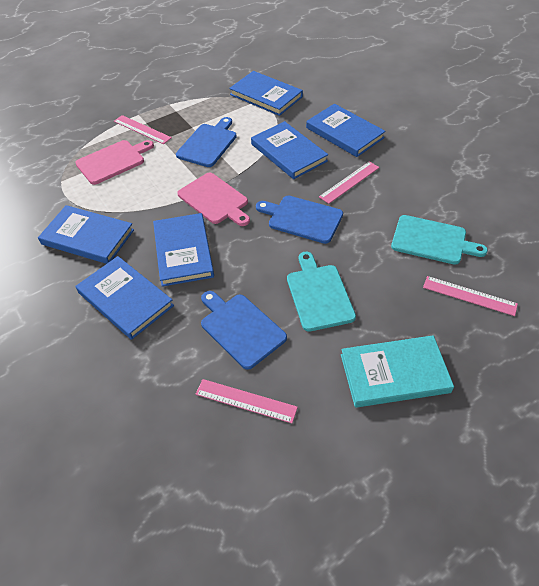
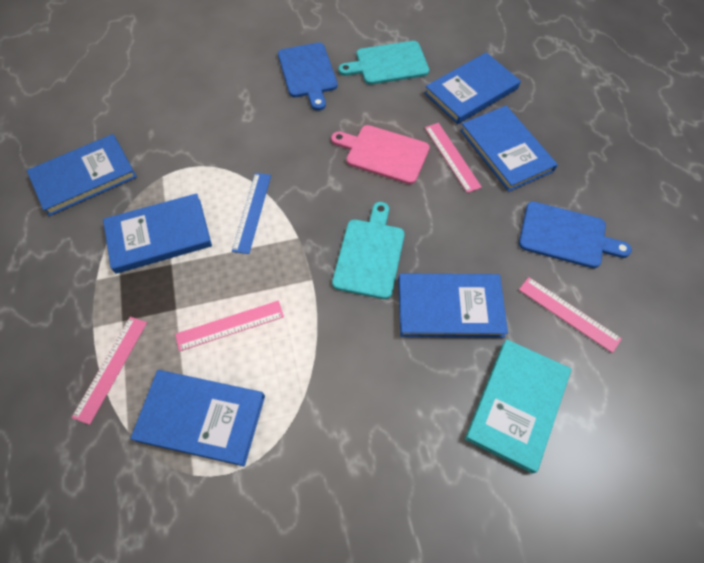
blue cutting board: [176,117,237,167] [201,291,287,370] [256,196,343,244] = 3 -> [278,43,338,111] [519,202,632,268] = 2
blue ruler: none = 0 -> [232,173,271,254] = 1
pink cutting board: [75,140,154,185] [177,173,250,226] = 2 -> [331,125,430,184] = 1

